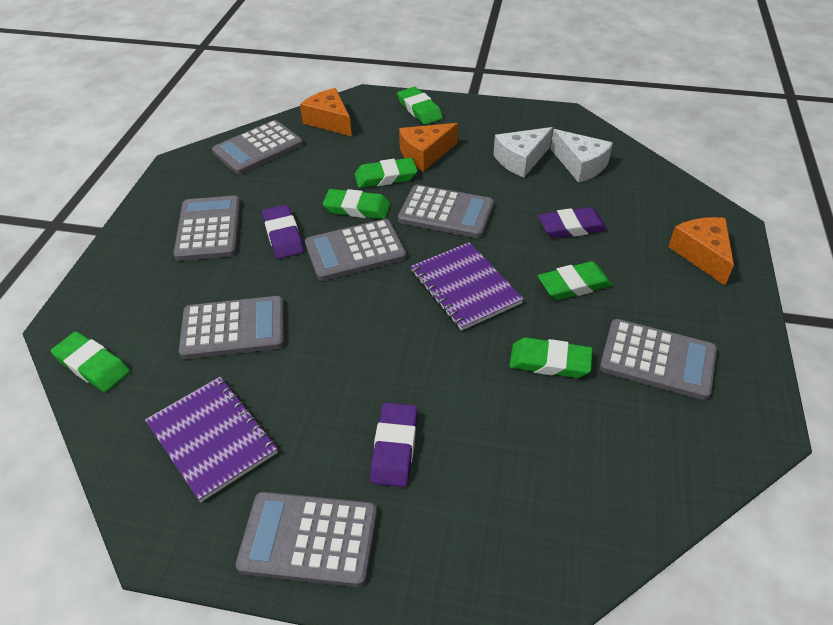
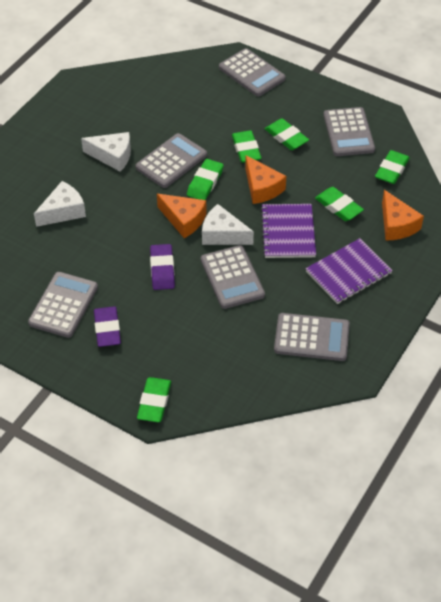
grey calculator: [174,196,240,261] [179,296,284,359] [212,120,303,174] [235,492,377,587] [305,219,406,281] [398,185,494,238] [600,319,717,400] = 7 -> [28,272,98,338] [135,133,207,188] [201,245,265,309] [219,48,286,96] [274,313,350,361] [323,107,375,156] = 6
purple eraser: [262,205,304,259] [370,402,418,487] [538,207,607,238] = 3 -> [94,306,121,347] [150,244,175,290] = 2
white cheese: [493,127,553,177] [550,129,613,183] = 2 -> [34,181,86,227] [81,132,131,172] [202,204,254,245] = 3

